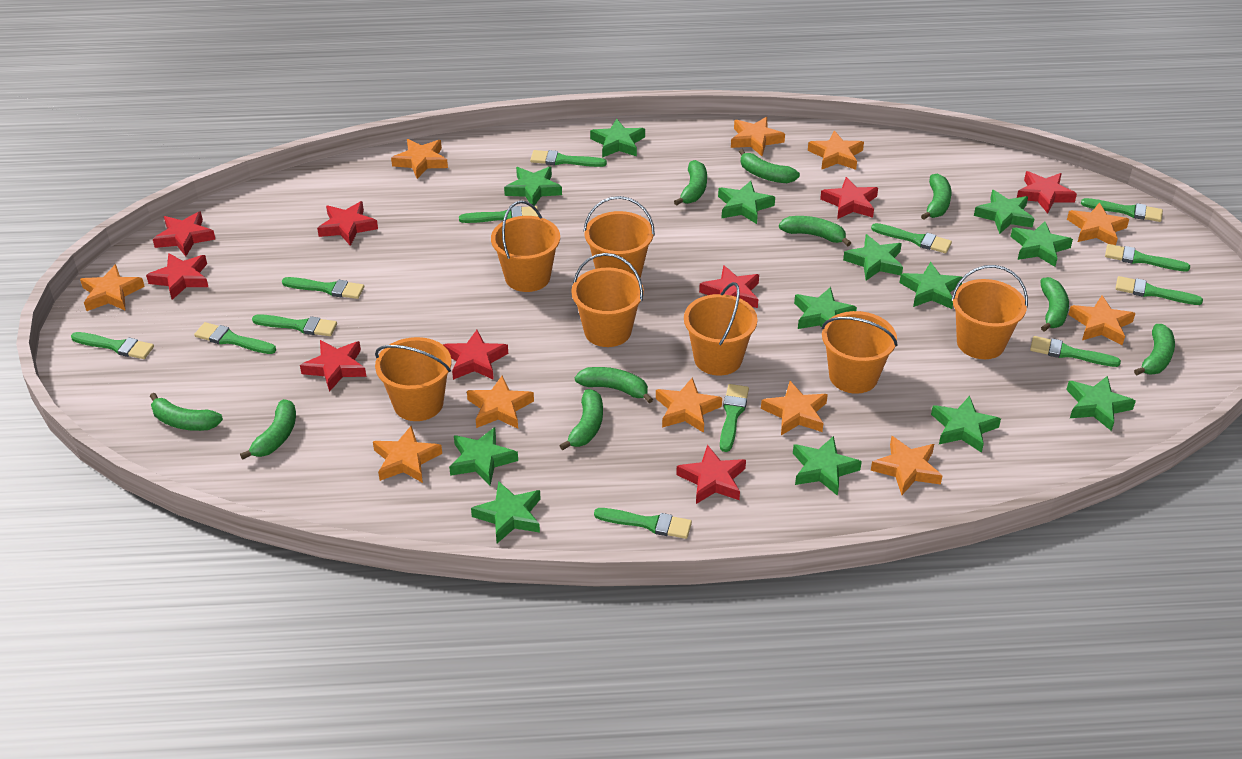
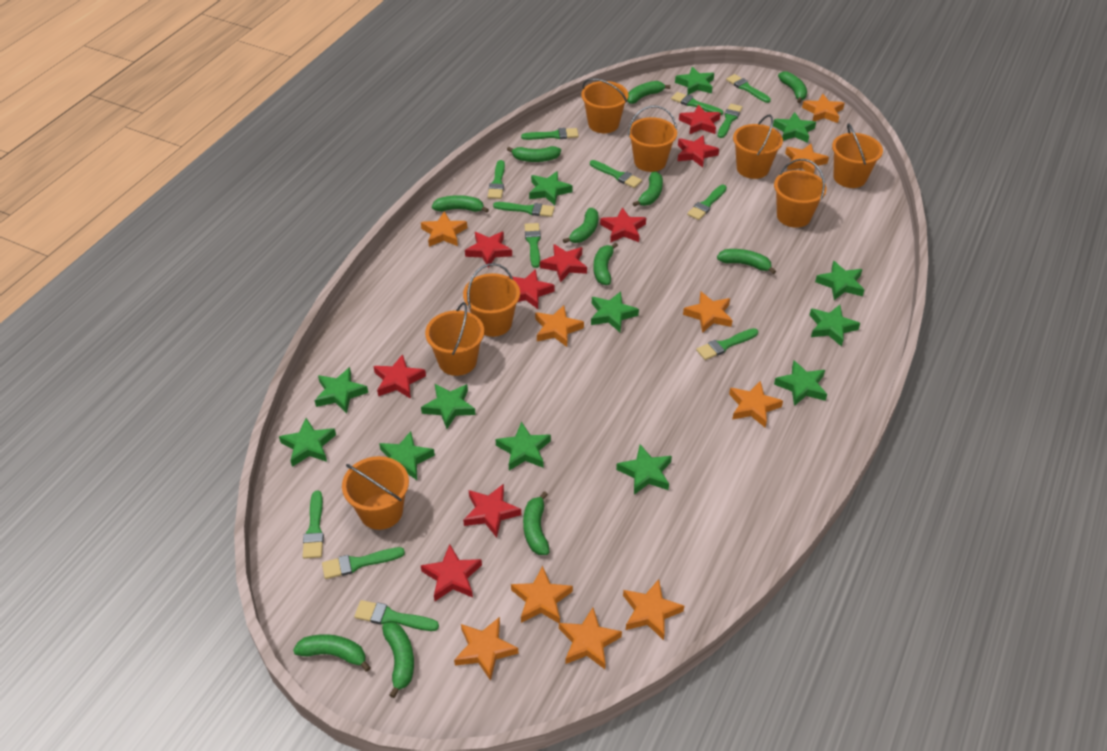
green banana: [150,393,223,431] [240,399,296,460] [560,389,603,450] [575,367,653,403] [674,160,707,206] [739,149,800,183] [779,216,851,246] [921,173,952,220] [1040,277,1069,332] [1134,324,1175,375] = 10 -> [293,634,371,672] [382,622,414,698] [432,195,489,213] [507,146,561,162] [523,491,549,555] [563,208,598,243] [594,242,618,285] [627,81,670,104] [633,171,663,207] [717,249,776,274] [778,71,807,103] = 11
orange bucket: [375,337,452,421] [491,201,560,292] [571,253,644,347] [583,196,655,277] [684,282,758,375] [821,311,898,394] [951,265,1028,359] = 7 -> [342,456,409,530] [425,302,484,376] [463,263,520,337] [581,78,629,133] [628,106,677,172] [733,115,783,179] [774,159,827,228] [832,123,883,188] = 8
orange star: [80,264,145,311] [373,426,442,483] [391,139,448,179] [467,376,534,429] [656,378,722,433] [731,117,785,156] [761,381,828,435] [808,131,864,170] [871,436,943,495] [1067,202,1129,245] [1068,295,1135,345] = 11 -> [421,211,467,247] [454,617,518,681] [511,566,573,623] [535,305,584,347] [559,608,622,669] [623,579,684,640] [683,292,733,333] [729,380,783,427] [785,144,829,174] [802,94,845,123] = 10

